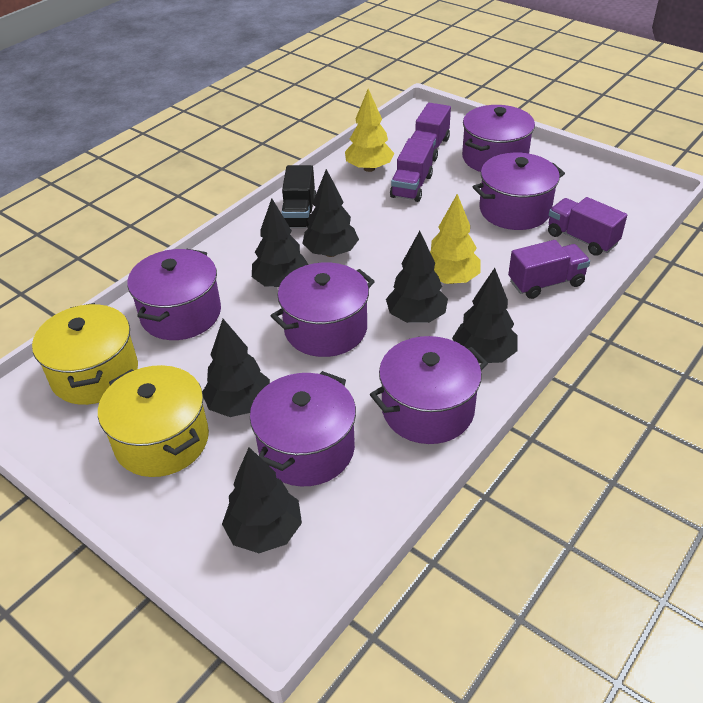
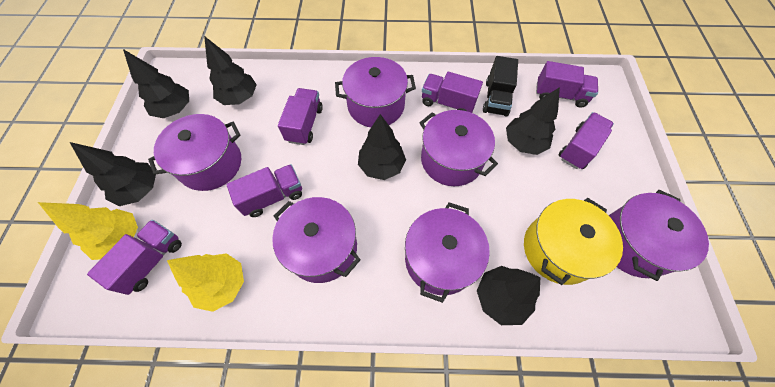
purple truck: [390,138,433,202] [411,103,451,162] [508,240,590,299] [548,197,627,256] = 4 -> [87,220,182,295] [226,164,302,217] [278,88,323,145] [422,72,483,113] [536,61,598,107] [559,112,614,169] = 6
yellow pot: [32,303,138,405] [98,365,209,477] = 2 -> [524,198,623,285] = 1

